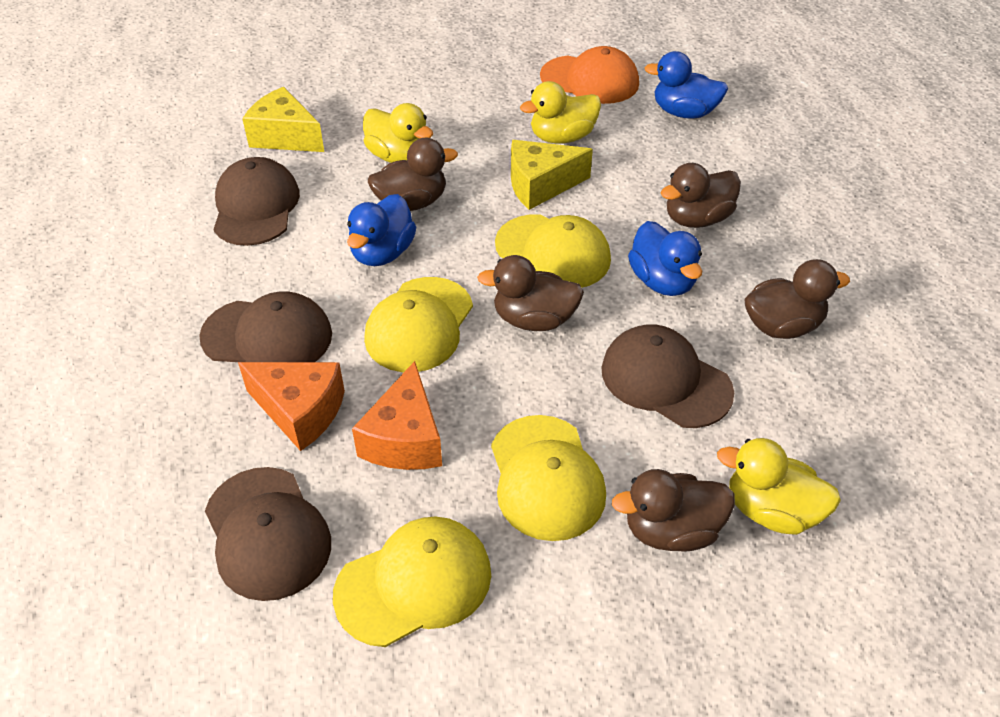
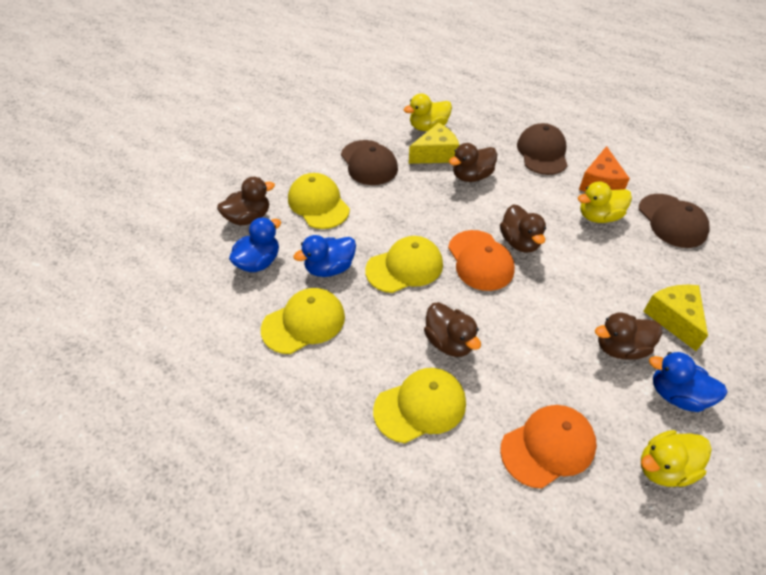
brown cap: [199,291,332,362] [205,467,331,601] [213,157,300,246] [602,324,734,428] = 4 -> [341,140,398,185] [517,123,568,175] [639,194,710,248] = 3
orange cap: [540,46,639,104] = 1 -> [448,230,515,291] [500,405,597,489] = 2
orange cheese: [238,362,345,451] [352,361,442,470] = 2 -> [579,146,630,192] = 1

